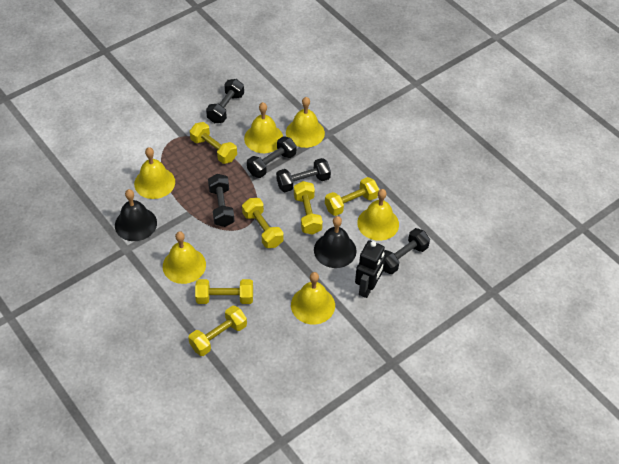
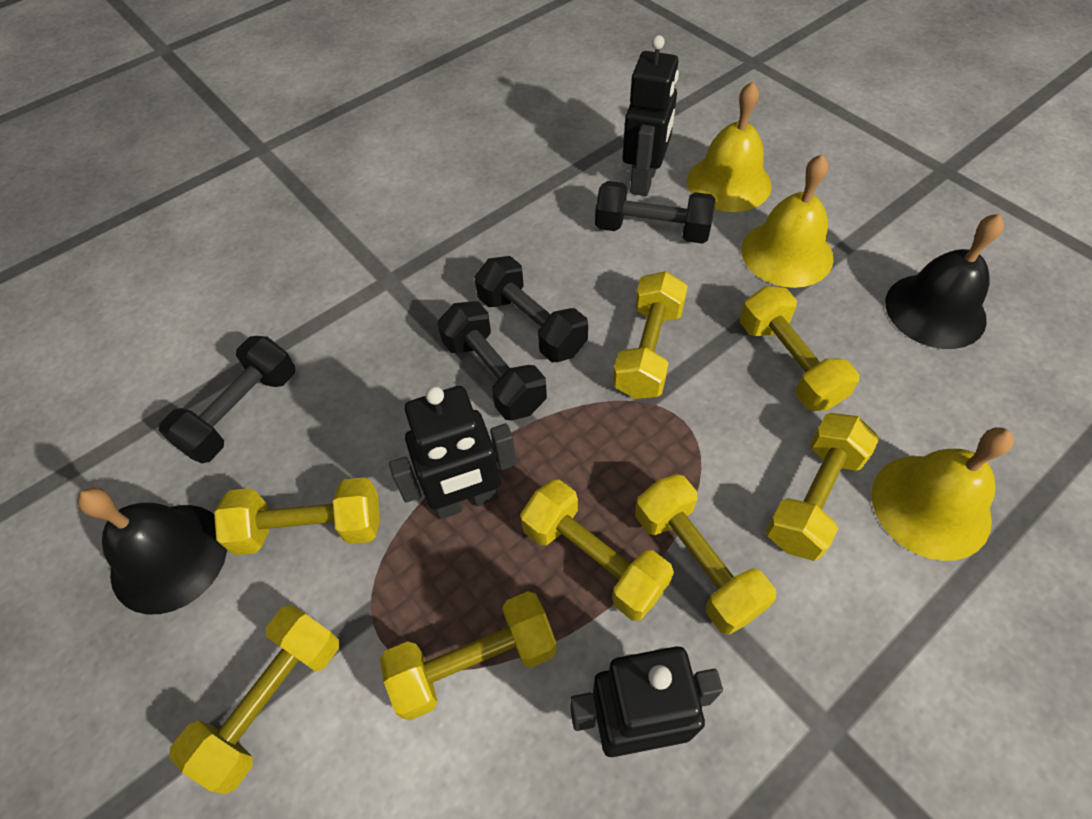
black dumbbell: [206,79,244,123] [208,174,234,227] [247,136,296,178] [276,158,331,192] [383,228,430,274] = 5 -> [159,336,295,463] [437,301,547,420] [474,256,588,362] [595,181,715,244] = 4
black robot: [355,240,385,298] = 1 -> [389,386,516,519] [570,646,723,757] [622,35,679,196] = 3
yellow bell: [134,147,175,199] [163,231,206,284] [244,103,283,153] [286,97,325,148] [291,272,335,324] [357,189,399,241] = 6 -> [687,81,772,212] [741,154,834,288] [872,427,1014,561] = 3
yellow dumbbell: [188,306,247,356] [190,122,237,164] [195,279,253,304] [242,198,283,248] [294,181,323,235] [325,177,379,216] = 6 -> [169,605,339,794] [214,477,380,555] [380,591,557,720] [520,480,674,621] [613,271,688,399] [635,474,776,635] [740,286,859,411] [766,413,879,561] = 8

